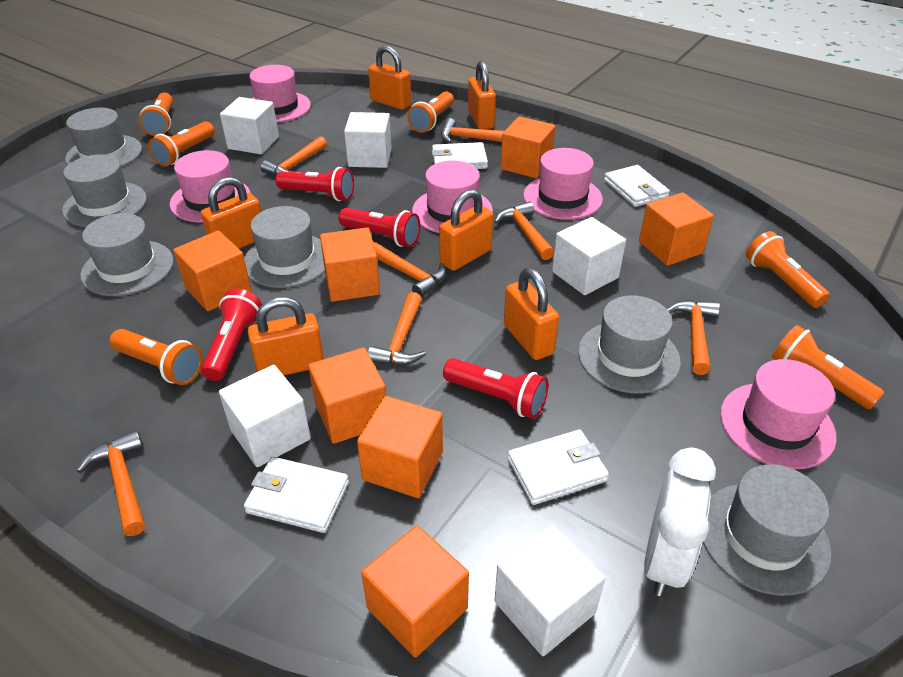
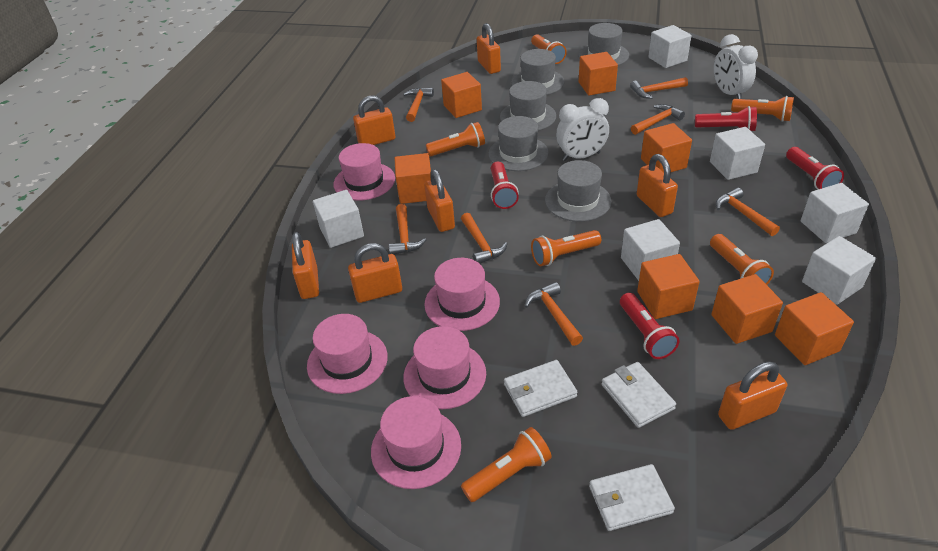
grey hat: [62,154,147,227] [65,108,142,167] [80,213,174,296] [244,206,325,288] [578,295,681,394] [703,464,831,596] = 6 -> [488,116,549,171] [500,81,556,131] [511,49,564,95] [545,160,611,222] [578,23,629,65] = 5
orange padlock: [201,177,261,249] [248,297,324,375] [368,46,411,110] [439,189,493,271] [468,61,496,129] [504,268,559,360] = 6 -> [292,232,319,299] [348,243,402,303] [353,95,395,145] [425,169,455,232] [477,23,501,74] [637,154,678,217] [718,361,787,430] = 7
white clock: [644,447,716,596] = 1 -> [556,98,609,161] [714,34,758,99] = 2
white cube: [219,365,311,467] [220,97,279,154] [344,112,392,168] [495,525,605,656] [552,217,626,295] = 5 -> [313,190,364,248] [621,219,680,281] [648,25,692,68] [710,127,765,180] [801,183,869,243] [802,236,876,305] = 6
white wallet: [244,457,349,533] [432,142,488,169] [508,429,609,505] [604,165,670,207] = 4 -> [504,360,577,417] [589,464,675,531] [601,362,676,428] = 3

